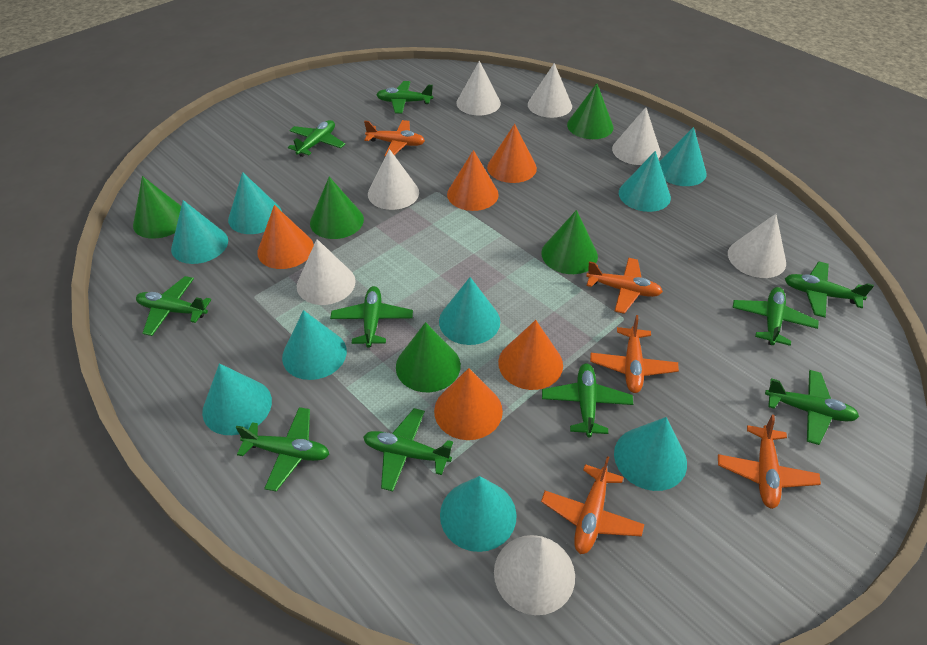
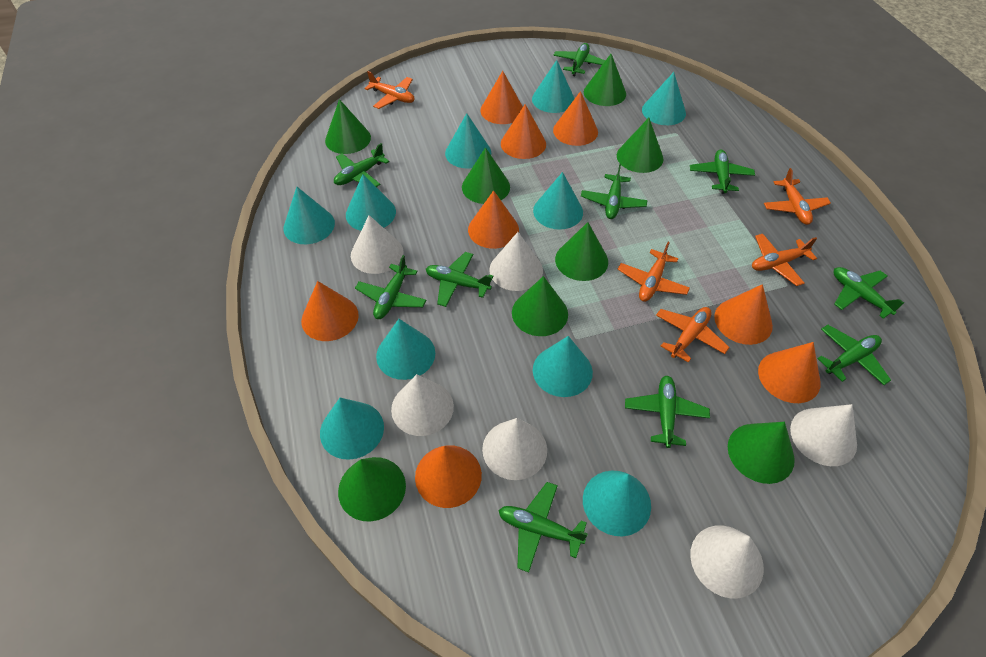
green cone: [133,176,181,239] [310,177,364,239] [396,322,461,392] [542,210,598,274] [567,83,614,139] = 5 -> [325,99,371,154] [338,457,406,522] [462,147,510,204] [512,276,568,336] [555,222,608,281] [584,54,626,106] [617,118,663,173] [728,422,795,484] = 8
orange cone: [257,205,314,269] [434,368,503,440] [447,150,499,211] [487,124,537,183] [498,320,563,390] = 5 -> [301,281,359,341] [415,445,482,508] [468,191,519,249] [480,71,523,124] [501,104,546,159] [553,91,598,146] [714,284,773,345] [758,342,820,403] = 8
turquoise cone: [171,200,228,264] [202,363,272,435] [228,172,282,234] [282,310,347,380] [439,277,500,345] [440,476,517,552] [614,417,687,491] [619,151,671,212] [659,127,707,186] = 9 -> [283,187,335,244] [320,398,384,460] [346,174,396,231] [376,319,435,380] [445,113,491,169] [532,60,574,113] [533,172,583,229] [533,336,593,397] [583,470,651,536] [642,72,686,125] = 10
white cone: [297,239,356,305] [368,149,419,210] [457,61,501,115] [494,535,575,615] [528,63,572,118] [612,107,661,165] [728,214,786,278] = 7 -> [351,215,403,274] [391,374,454,436] [482,418,547,480] [489,232,543,291] [690,525,764,599] [790,404,857,466] = 6

